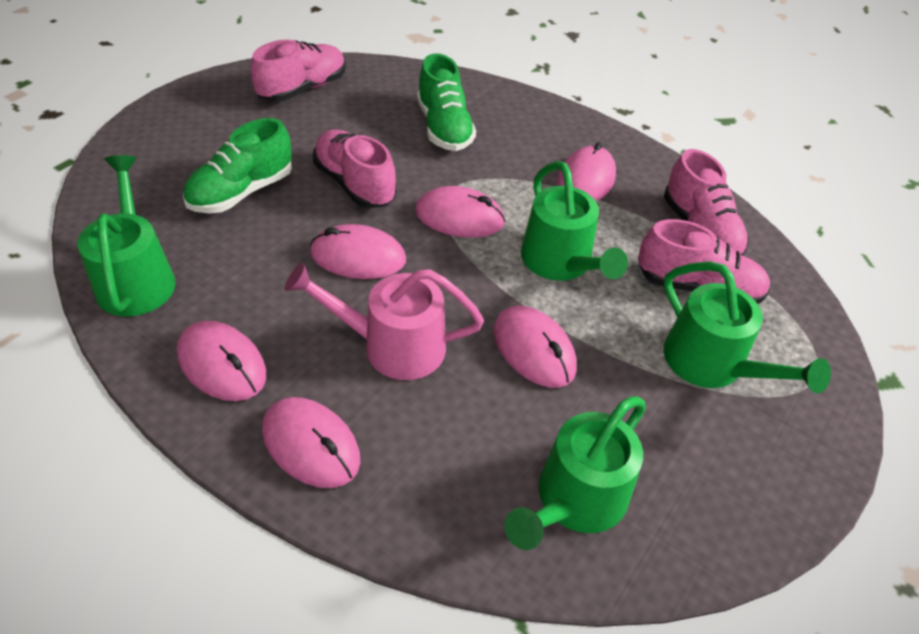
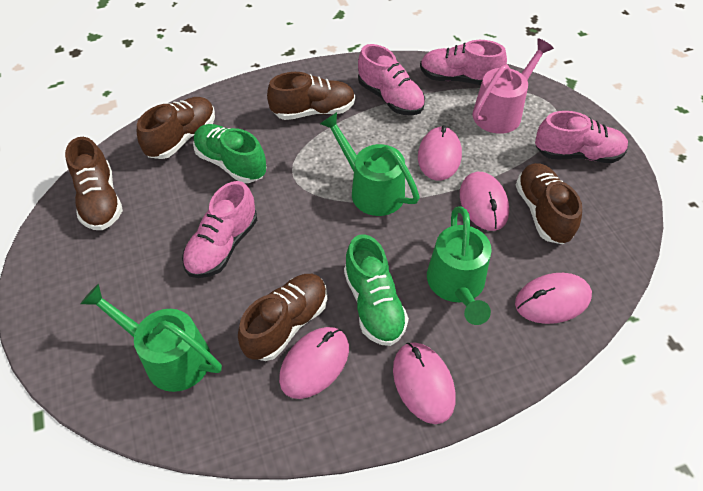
brown shoe: none = 0 -> [65,137,123,230] [137,97,215,159] [238,274,327,361] [267,72,355,120] [516,163,582,244] = 5
green watering can: [77,155,176,317] [504,396,646,550] [521,161,628,281] [664,261,831,393] = 4 -> [81,284,222,392] [320,112,420,216] [427,206,492,325] = 3
pink mouse: [177,321,267,401] [262,397,361,488] [310,224,406,279] [415,186,505,238] [493,306,577,388] [557,142,616,201] = 6 -> [279,327,349,399] [393,342,456,424] [418,125,462,181] [460,172,509,231] [515,273,592,324] = 5

